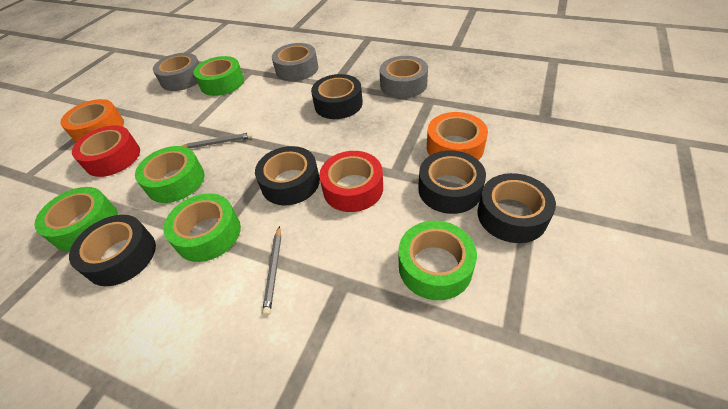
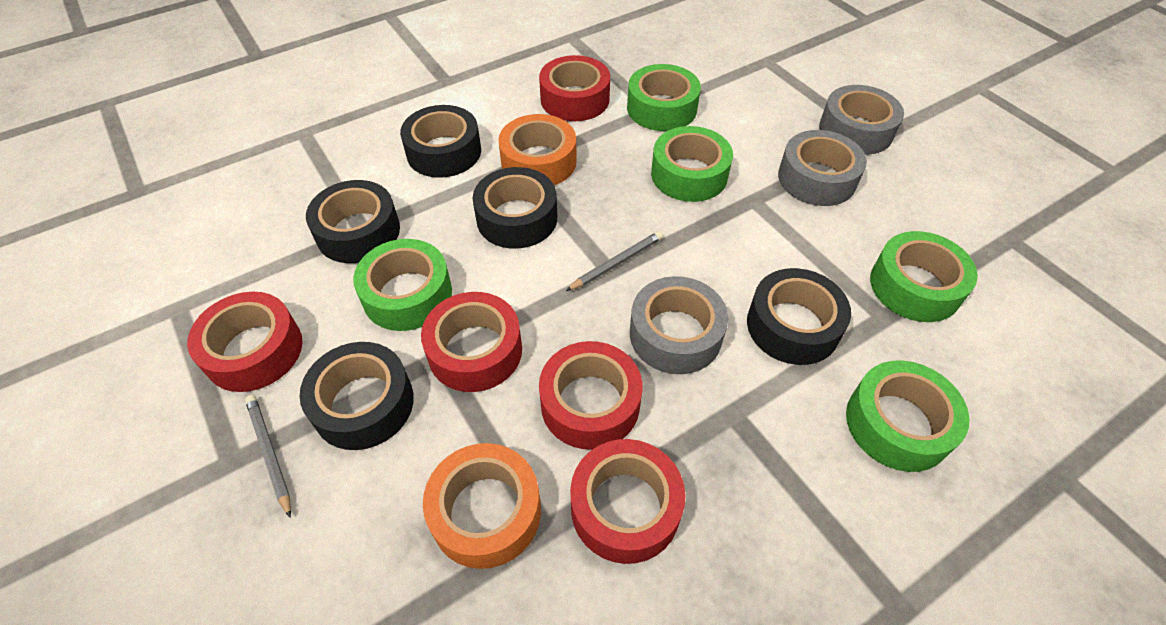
red tape: [72,125,140,177] [319,151,383,212] = 2 -> [187,292,302,392] [421,292,522,392] [539,55,610,121] [539,341,642,450] [570,439,686,564] = 5

